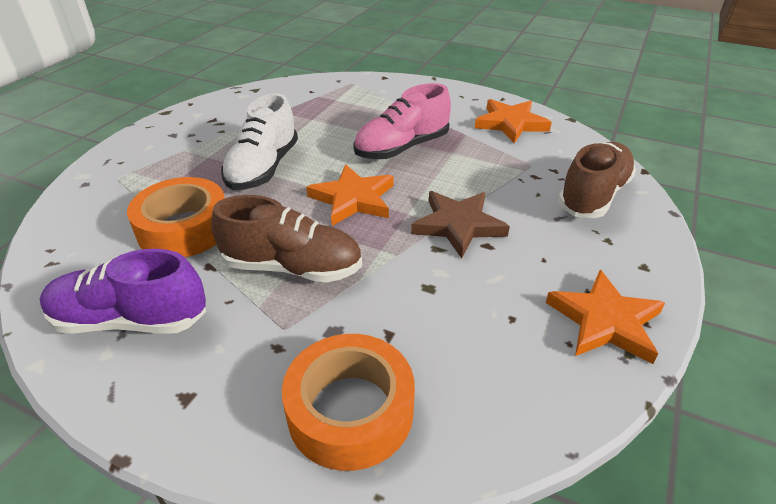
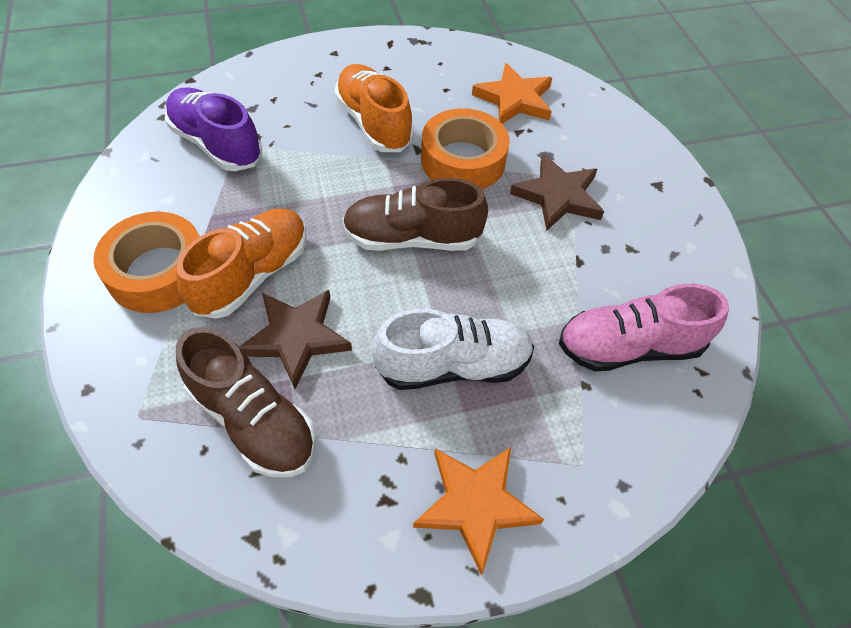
brown star: [411,191,510,259] = 1 -> [239,290,352,389] [510,154,604,231] = 2
orange shoe: none = 0 -> [176,209,307,319] [334,64,414,152] = 2
orange star: [306,164,394,226] [475,99,552,143] [546,270,665,364] = 3 -> [413,447,544,575] [472,63,552,124] = 2

